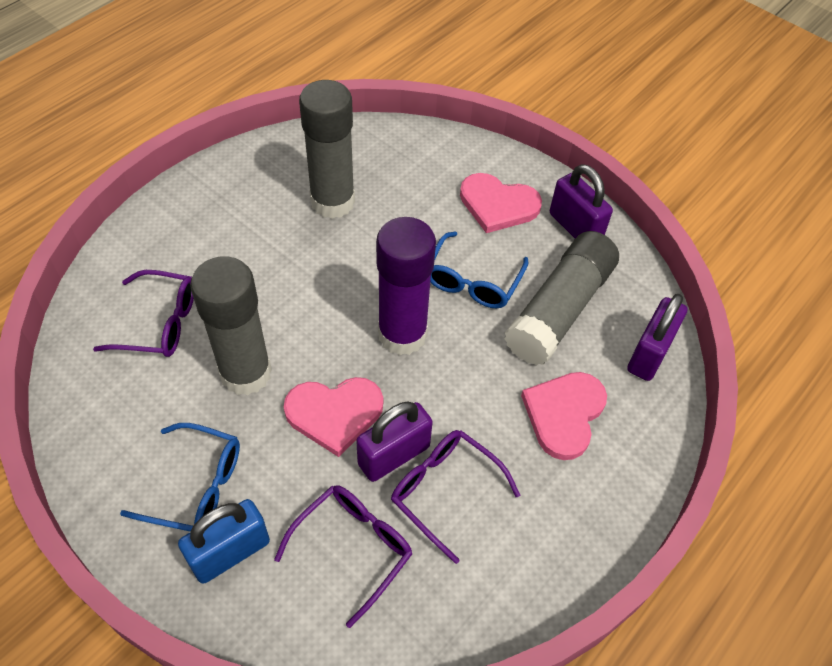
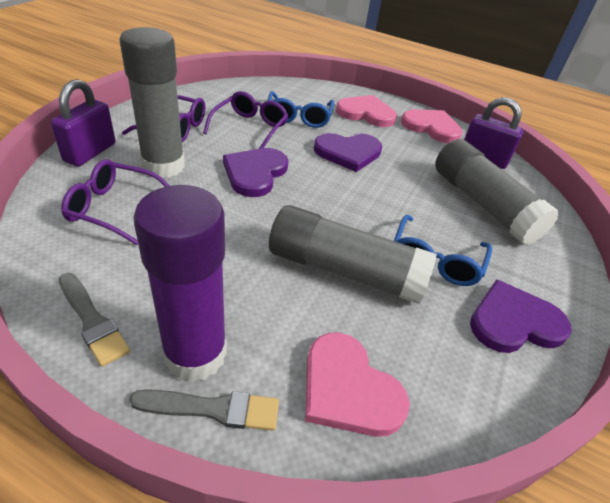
blue padlock: [178,499,270,584] = 1 -> none = 0
grey brush: none = 0 -> [59,273,130,367] [129,389,279,431] = 2
purple heart: none = 0 -> [223,148,289,197] [314,133,382,172] [470,279,572,353] = 3
purple padlock: [356,401,433,482] [550,164,613,239] [627,294,688,381] = 3 -> [51,79,115,166] [464,97,524,169] = 2

